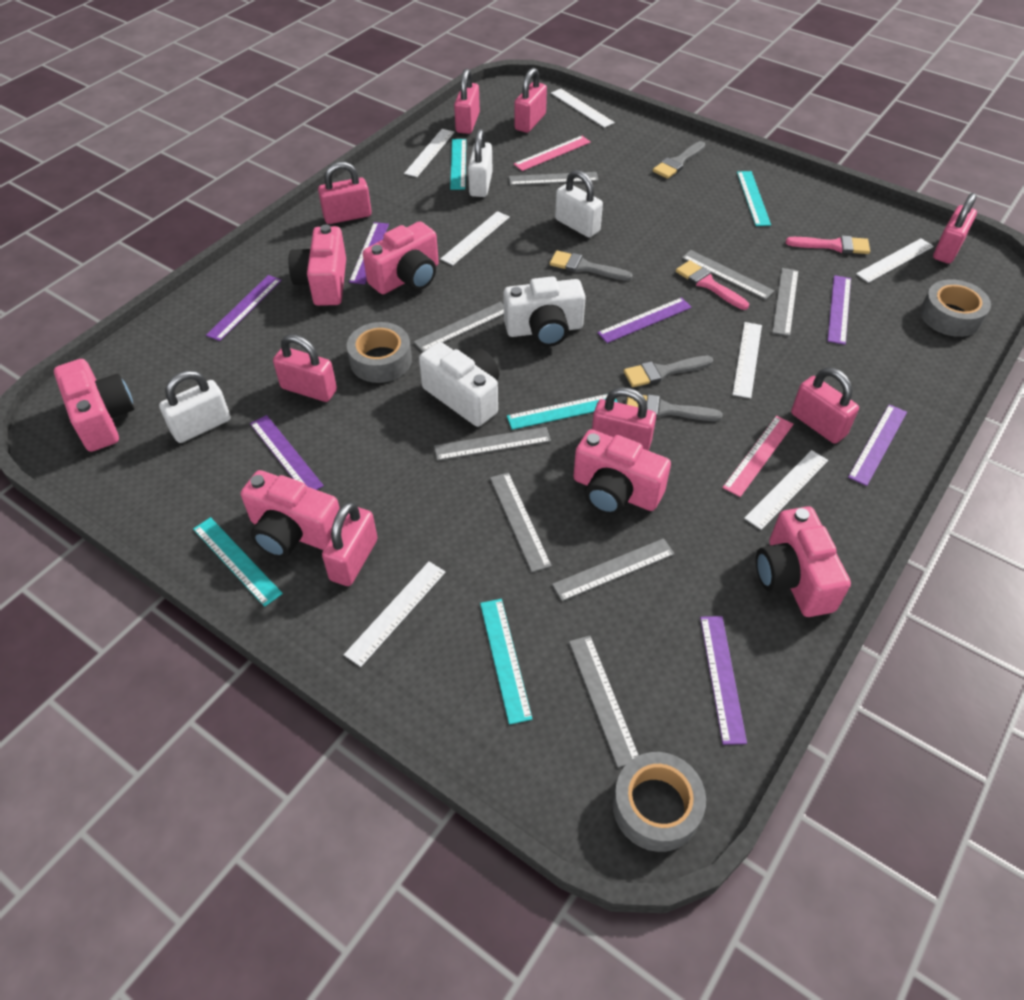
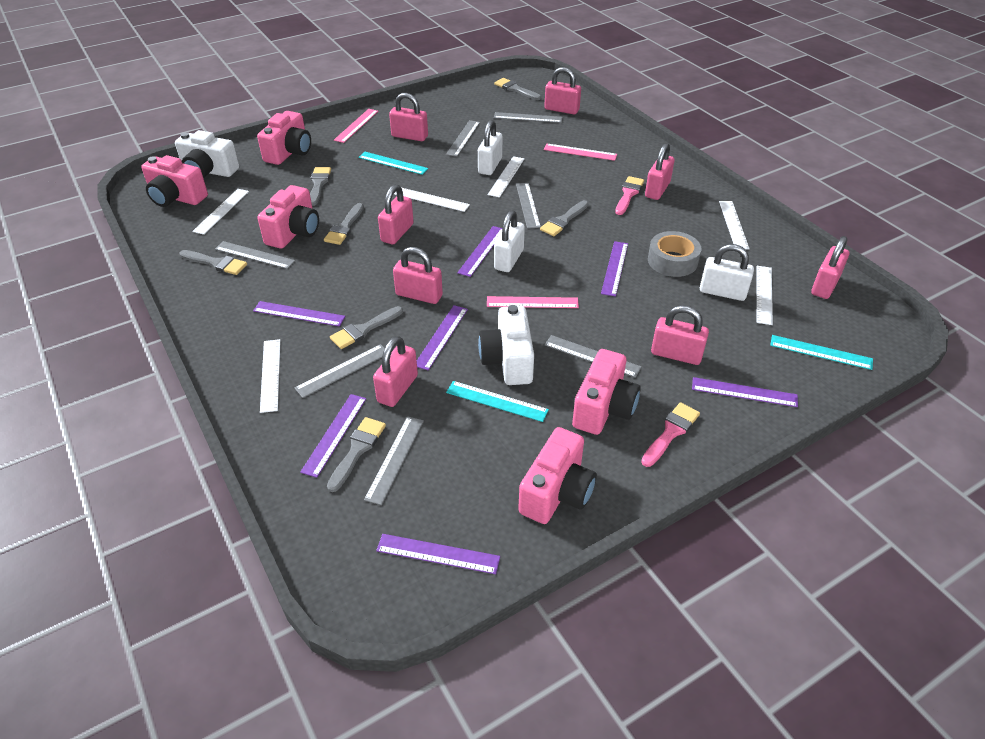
grey brush: [550,251,633,281] [624,356,713,387] [626,394,723,421] [653,141,706,179] = 4 -> [179,250,247,275] [310,167,331,206] [324,203,364,245] [327,417,386,492] [330,306,403,349] [494,78,541,100] [540,200,589,236] = 7
grey ruler: [414,302,504,352] [434,427,551,461] [490,472,552,572] [509,172,599,185] [552,538,674,601] [569,636,639,768] [682,250,775,300] [772,268,798,336] = 8 -> [215,241,295,269] [295,344,385,398] [364,416,424,505] [446,120,480,157] [494,112,563,123] [516,183,541,229] [545,335,642,378] = 7
grey tape: [347,322,412,383] [612,752,706,852] [920,279,991,337] = 3 -> [648,231,701,277] = 1
pink camera: [54,359,134,452] [241,470,340,558] [289,224,346,306] [363,221,439,294] [573,429,671,515] [756,506,851,617] = 6 -> [141,155,208,207] [257,111,311,165] [257,185,319,249] [518,427,597,524] [572,349,641,435] = 5
pink ruler: [514,136,591,171] [723,416,794,497] = 2 -> [334,109,378,143] [487,296,579,308] [544,144,617,161] = 3
turquoise ruler: [193,517,283,607] [450,139,466,190] [480,599,532,725] [507,394,617,430] [737,171,771,226] = 5 -> [358,152,428,175] [446,381,549,422] [770,335,873,370] = 3
white ruler: [344,562,445,667] [404,129,454,177] [440,211,510,265] [551,89,615,128] [732,322,762,398] [744,450,828,530] [856,238,934,283] = 7 -> [192,189,249,235] [260,339,281,413] [394,188,470,212] [488,156,524,198] [719,201,750,249] [756,266,773,325] = 6

